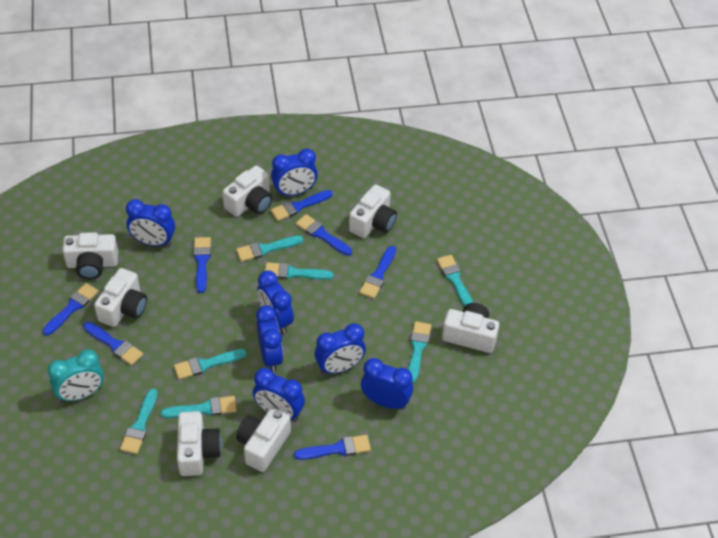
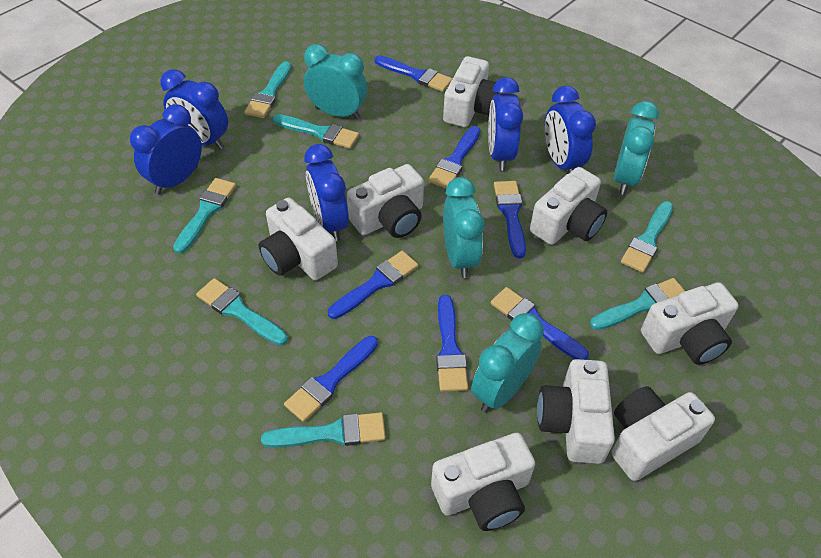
blue clock: [126,199,175,246] [253,368,305,421] [256,305,283,372] [257,270,294,334] [271,148,318,196] [315,323,366,374] [361,358,413,409] = 7 -> [130,104,202,194] [160,69,228,149] [304,144,349,241] [488,77,523,171] [545,86,596,174] = 5
turquoise clock: [48,349,104,402] = 1 -> [304,44,367,120] [443,177,484,278] [471,313,544,413] [614,101,659,195] = 4
white camera: [62,232,118,279] [94,268,147,327] [177,411,222,476] [223,165,272,217] [236,407,291,472] [349,184,397,238] [442,303,499,353] = 7 -> [259,198,338,280] [347,164,424,238] [431,433,535,531] [443,56,502,127] [530,167,607,245] [537,359,615,464] [612,386,715,481] [641,282,739,365] = 8

